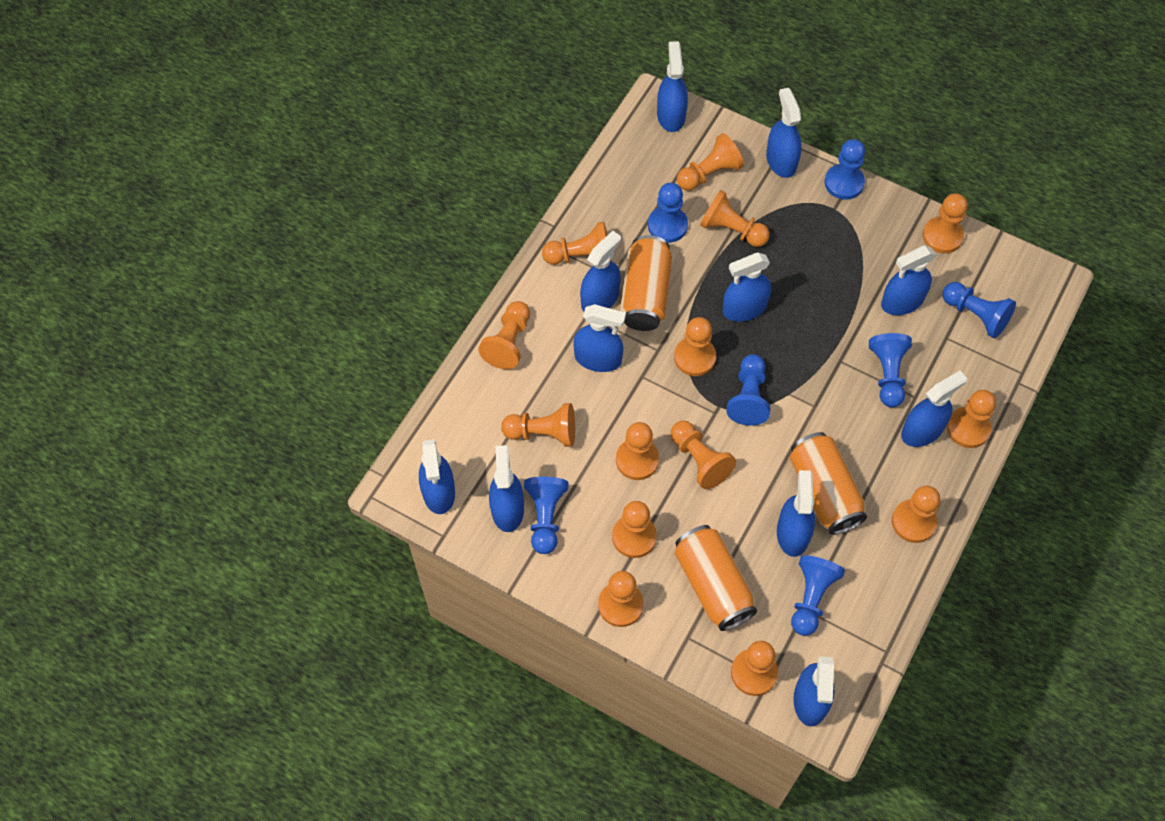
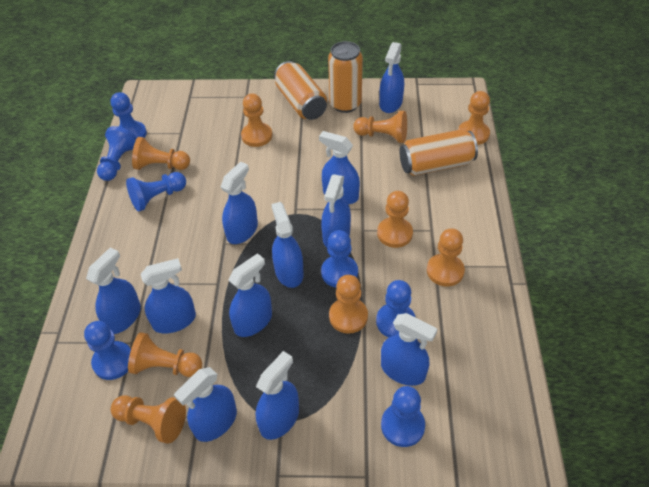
orange pawn: [478,301,530,369] [501,403,575,447] [542,222,612,265] [598,571,644,627] [612,501,657,558] [616,422,659,480] [671,421,736,489] [674,317,716,376] [677,133,744,191] [700,190,770,247] [731,641,778,696] [892,486,940,543] [922,193,968,253] [947,390,996,448] = 14 -> [111,395,186,444] [128,332,202,377] [132,137,190,170] [241,94,272,147] [329,275,368,334] [353,111,407,143] [377,191,413,248] [427,228,465,286] [458,91,490,145] = 9

